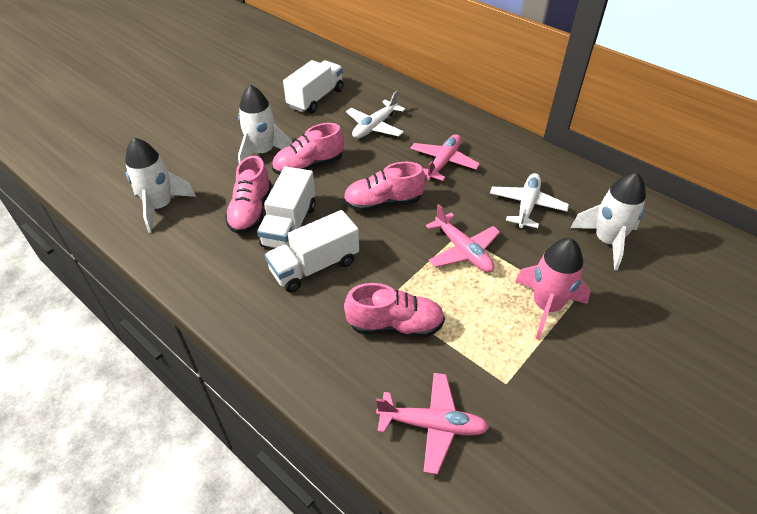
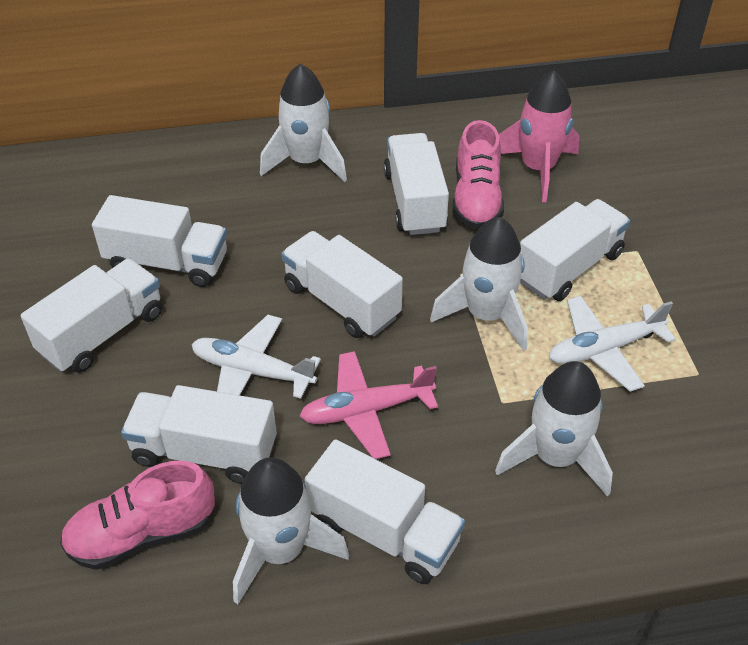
pink plane: [376,373,489,474] [410,134,480,181] [426,204,500,272] = 3 -> [300,351,438,459] = 1
pink shoe: [225,156,272,234] [272,123,344,175] [343,162,425,212] [344,283,445,337] = 4 -> [60,461,215,570] [453,120,504,229] = 2
white rocket: [125,137,196,233] [238,85,293,163] [570,172,646,270] = 3 -> [233,457,349,604] [260,64,347,182] [430,217,528,351] [495,361,613,497] = 4
white truck: [257,167,316,248] [265,210,359,292] [283,60,344,113] = 3 -> [21,258,162,373] [92,195,227,287] [121,385,277,484] [281,231,403,338] [304,439,465,584] [384,133,449,235] [520,199,630,301] = 7

